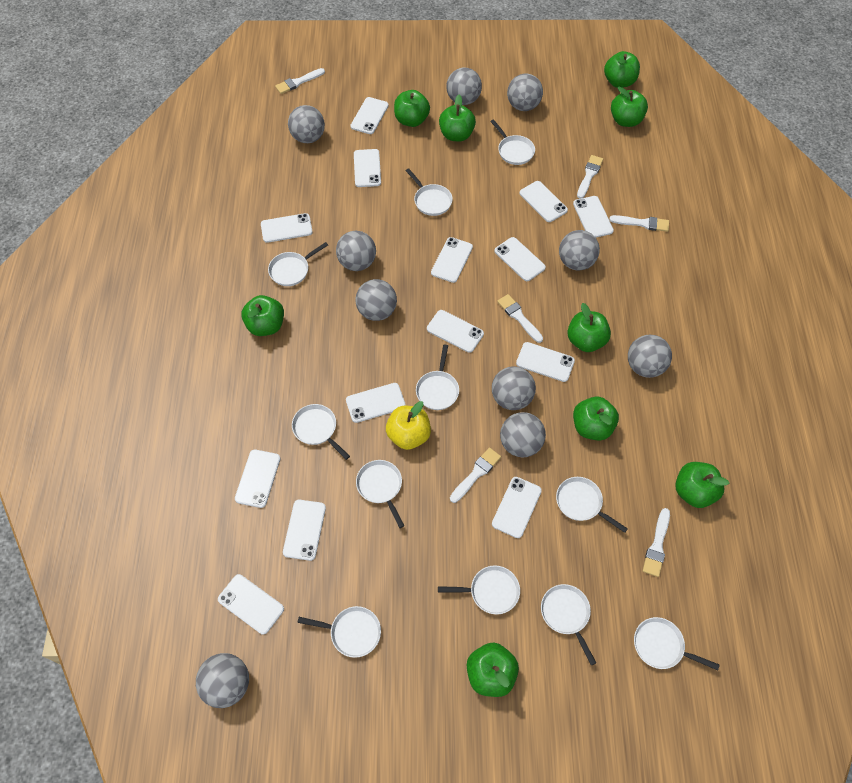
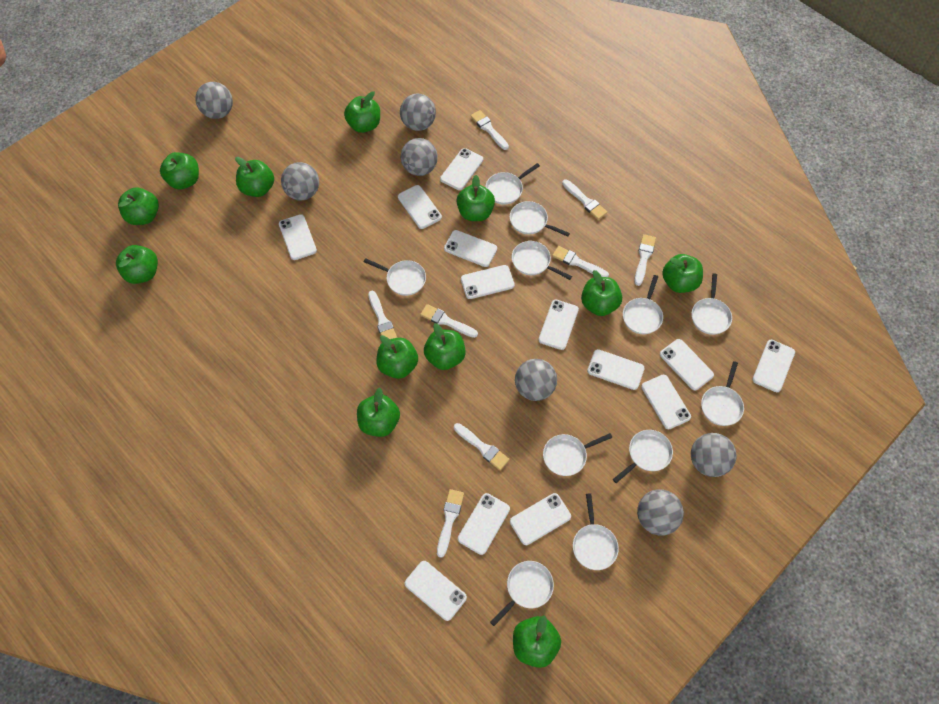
green apple: [241,295,284,336] [394,90,430,127] [439,95,476,142] [467,643,519,697] [567,303,611,352] [573,397,619,441] [604,51,640,88] [611,86,648,127] [675,462,730,508] = 9 -> [116,245,158,284] [118,188,159,225] [160,152,199,190] [235,157,274,197] [344,91,380,133] [357,388,400,437] [376,335,418,379] [424,323,466,370] [456,175,495,221] [513,615,561,668] [581,270,622,316] [662,254,703,293] = 12
grey ball: [196,653,249,708] [288,105,325,143] [336,231,376,271] [356,279,397,321] [446,68,482,105] [492,366,536,410] [500,412,546,457] [507,74,543,111] [559,230,600,270] [628,335,672,378] = 10 -> [196,82,233,119] [281,162,319,200] [400,94,436,131] [401,138,438,176] [515,359,557,401] [637,489,684,536] [691,433,736,477] = 7
white brush: [275,68,325,94] [450,448,501,503] [497,294,543,343] [577,155,603,199] [609,215,669,232] [643,508,670,577] = 6 -> [368,291,397,339] [420,304,478,338] [437,489,464,558] [454,423,510,470] [470,110,509,150] [552,246,609,277] [562,179,607,220] [634,234,656,286] = 8
white phone: [218,574,284,635] [235,450,280,508] [261,213,313,243] [283,500,326,561] [346,383,406,423] [350,97,389,134] [354,149,381,187] [427,310,484,353] [431,237,473,283] [492,477,542,538] [495,237,546,281] [516,342,575,382] [520,181,568,222] [573,196,614,238] = 14 -> [279,214,317,260] [398,185,442,229] [405,561,467,621] [440,148,483,190] [444,230,497,267] [458,493,510,555] [461,265,515,299] [510,493,571,545] [539,300,579,350] [587,349,644,390] [641,375,691,429] [660,339,714,391] [752,340,795,392] = 13
yellow apple: [386,401,431,450] = 1 -> none = 0

